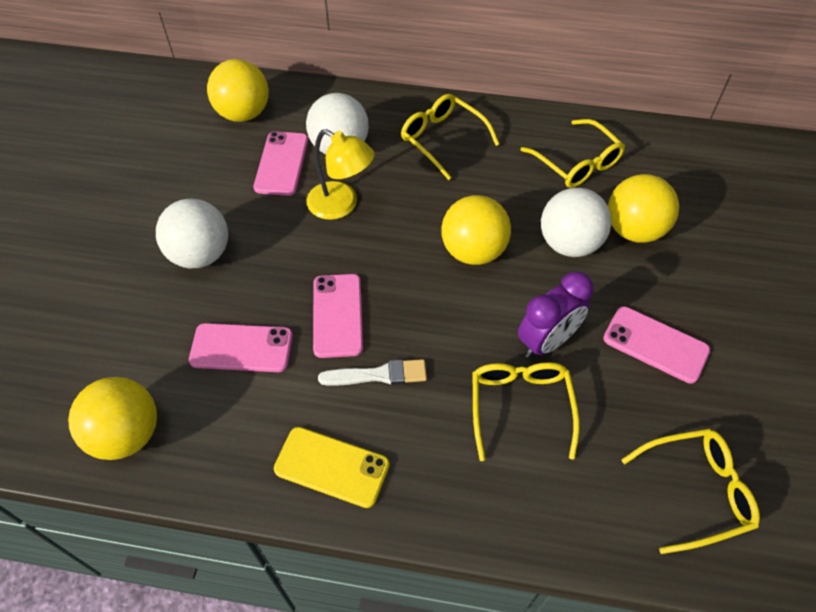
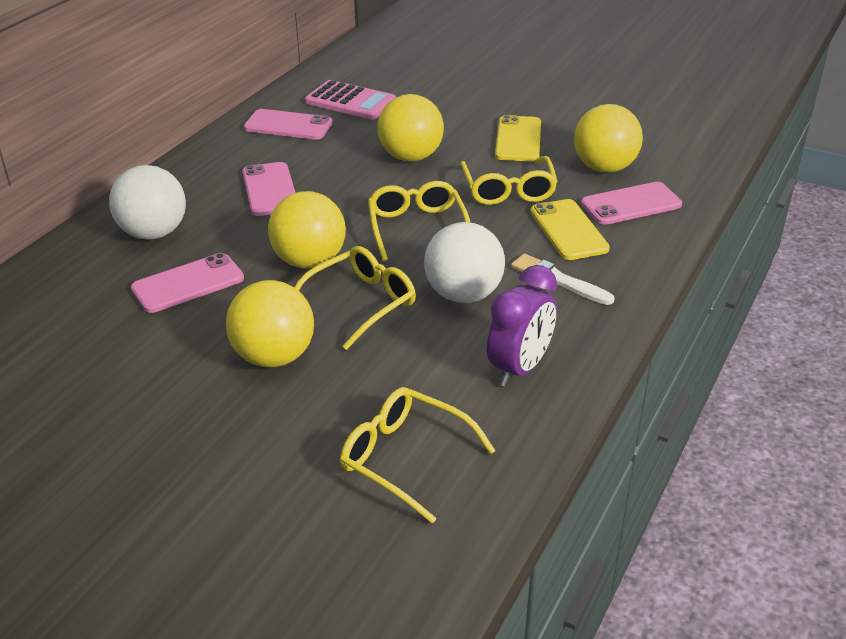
pink calculator: none = 0 -> [305,80,396,120] = 1
white ball: [156,198,228,268] [306,93,369,154] [541,188,611,257] = 3 -> [109,165,186,240] [424,222,505,303] = 2
yellow lamp: [307,129,375,220] = 1 -> none = 0
yellow phone: [274,427,389,508] = 1 -> [495,115,541,162] [530,199,610,260] = 2

